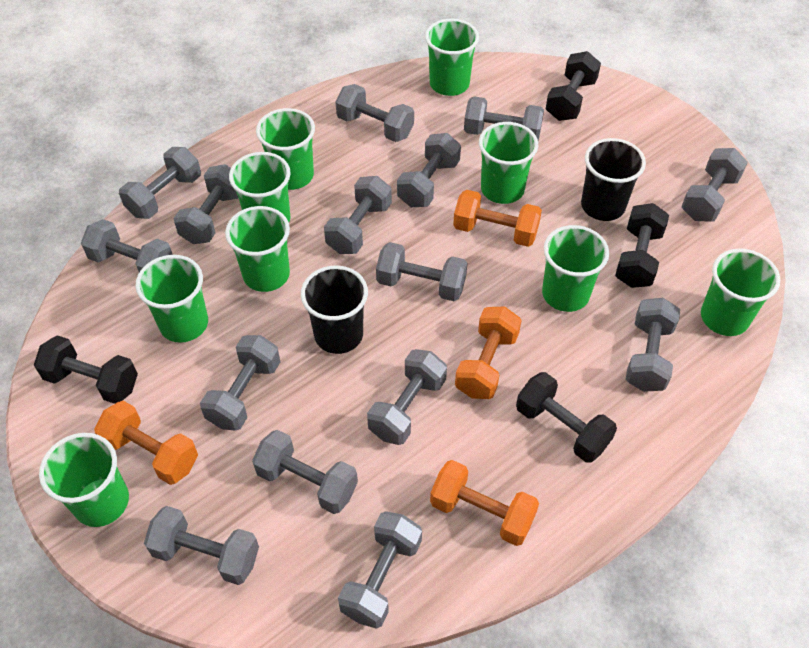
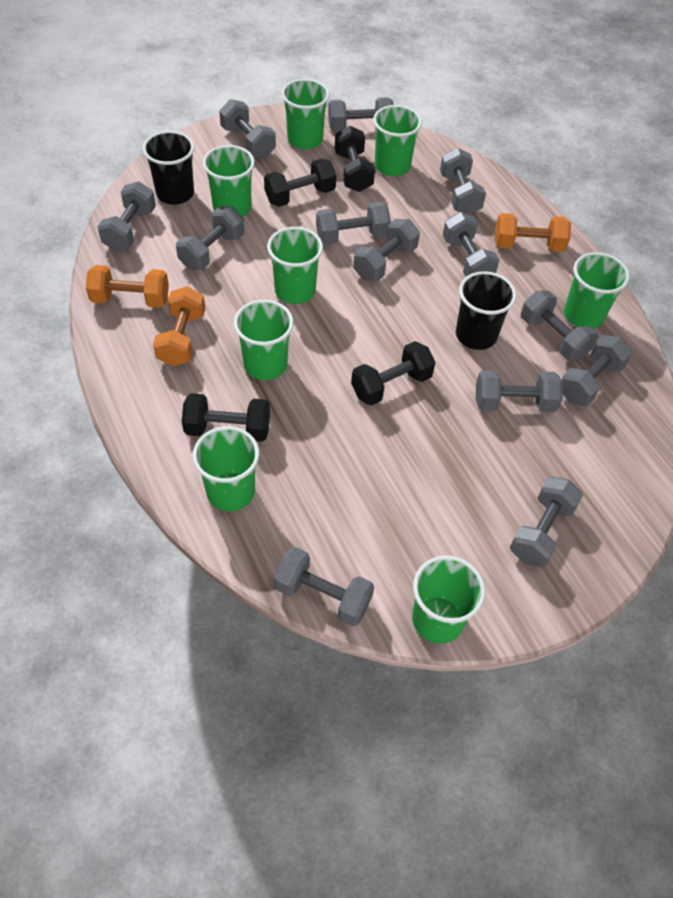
green cup: [39,433,129,527] [135,255,208,343] [225,206,290,292] [229,152,291,222] [256,108,315,190] [425,19,479,96] [479,122,538,204] [542,225,609,312] [701,248,781,336] = 9 -> [193,426,259,511] [203,145,255,217] [234,300,294,380] [267,227,323,304] [282,79,330,149] [373,105,422,176] [412,556,485,644] [564,252,630,329] = 8
grey dumbbell: [81,219,173,272] [119,147,201,219] [144,506,259,585] [174,164,238,244] [200,335,280,431] [252,430,358,514] [324,176,392,254] [335,84,414,142] [338,511,422,629] [367,349,447,445] [376,242,467,301] [397,133,461,207] [464,96,544,141] [625,298,680,392] [681,148,748,222] = 15 -> [97,182,156,251] [176,206,244,270] [219,99,276,158] [274,547,374,626] [316,202,391,245] [328,97,394,131] [353,219,420,281] [440,148,486,215] [443,212,500,277] [476,370,563,412] [510,477,583,567] [521,291,598,361] [562,335,632,406] = 13
orange dumbbell: [94,401,198,485] [430,460,539,546] [453,190,542,247] [455,307,522,399] = 4 -> [86,265,169,308] [153,286,206,366] [495,213,571,252] = 3

